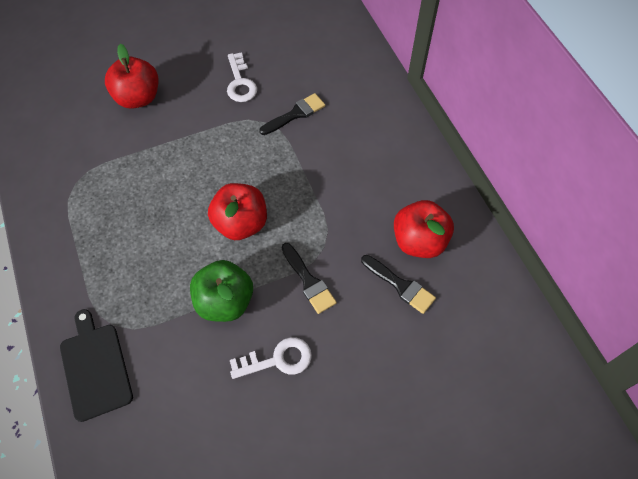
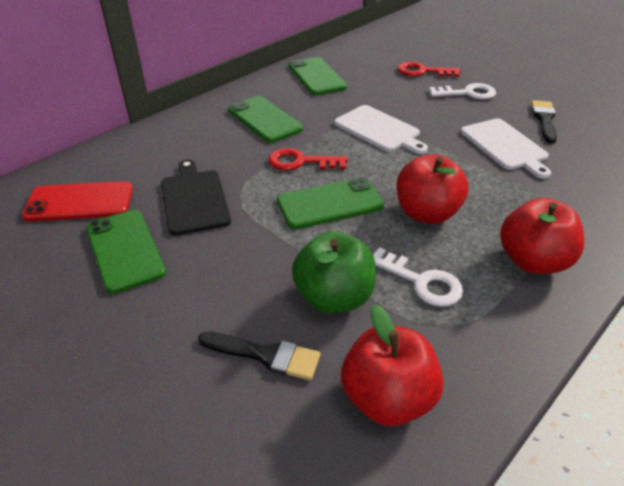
black brush: [259,93,325,135] [282,243,337,314] [361,255,436,314] = 3 -> [198,332,320,381] [531,100,557,144] = 2
green phone: none = 0 -> [86,210,166,294] [228,96,303,143] [277,178,384,229] [289,57,347,95] = 4
red key: none = 0 -> [268,148,348,170] [397,62,461,77] = 2
red phone: none = 0 -> [22,181,133,221] = 1
white cutting board: none = 0 -> [334,105,428,154] [461,118,551,179] = 2

